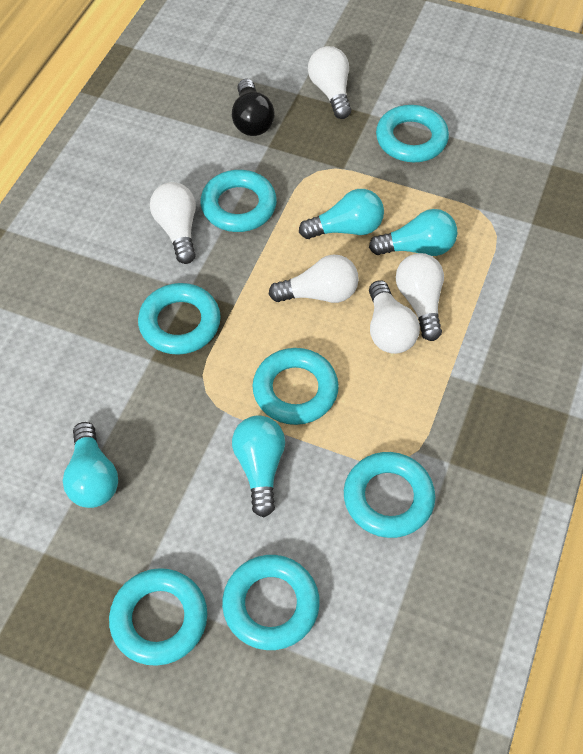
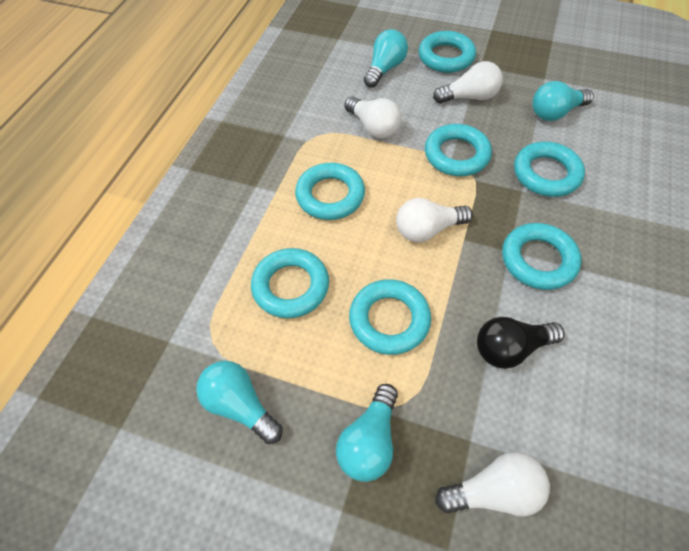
white light bulb: [150,182,196,264] [269,254,359,303] [308,46,351,119] [369,280,420,354] [396,253,444,341] = 5 -> [345,96,402,139] [396,198,473,242] [433,61,503,103] [435,452,550,517] = 4

